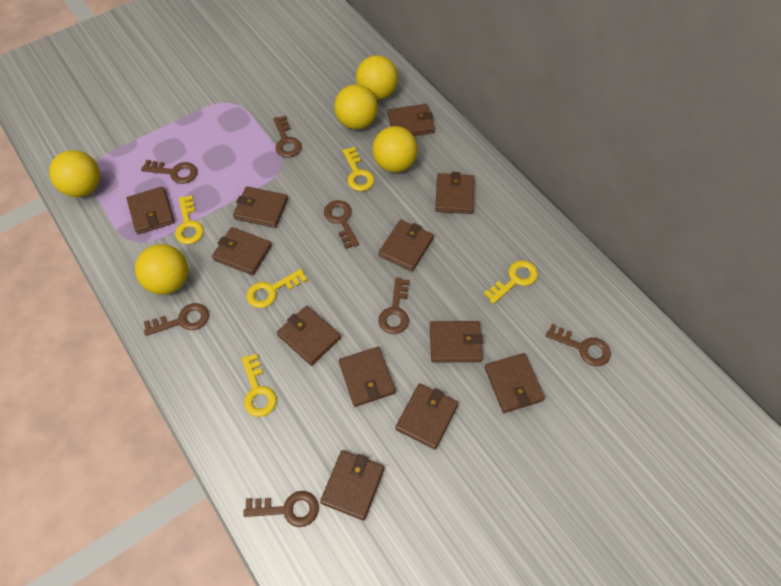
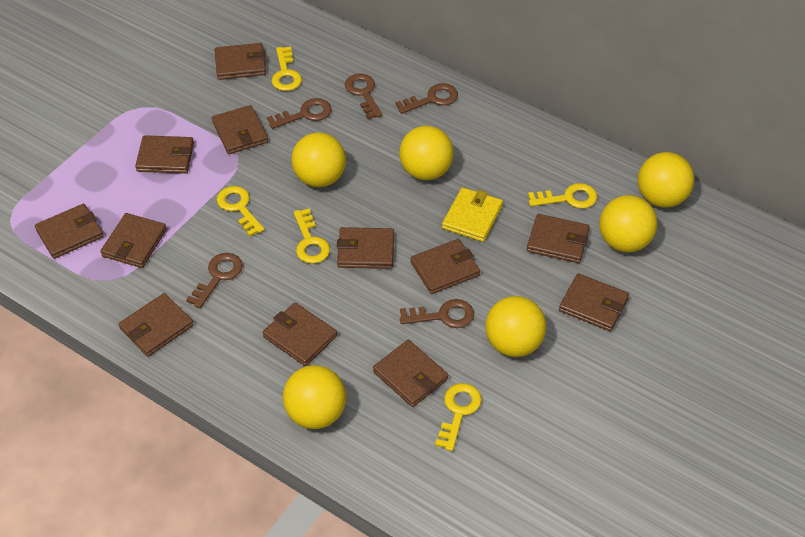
brown key: [141,160,198,184] [144,303,209,336] [243,491,319,527] [273,116,302,158] [324,200,359,249] [378,278,410,334] [546,324,611,366] = 7 -> [186,253,243,308] [267,98,332,129] [345,74,383,119] [395,83,458,114] [400,299,474,328] = 5
yellow ball: [49,150,100,197] [135,244,188,295] [334,84,378,129] [356,55,398,100] [372,126,418,172] = 5 -> [283,365,346,429] [291,132,346,187] [399,126,454,180] [485,296,546,357] [599,195,657,252] [638,152,694,208] = 6
yellow wallet: none = 0 -> [442,187,503,242] = 1

